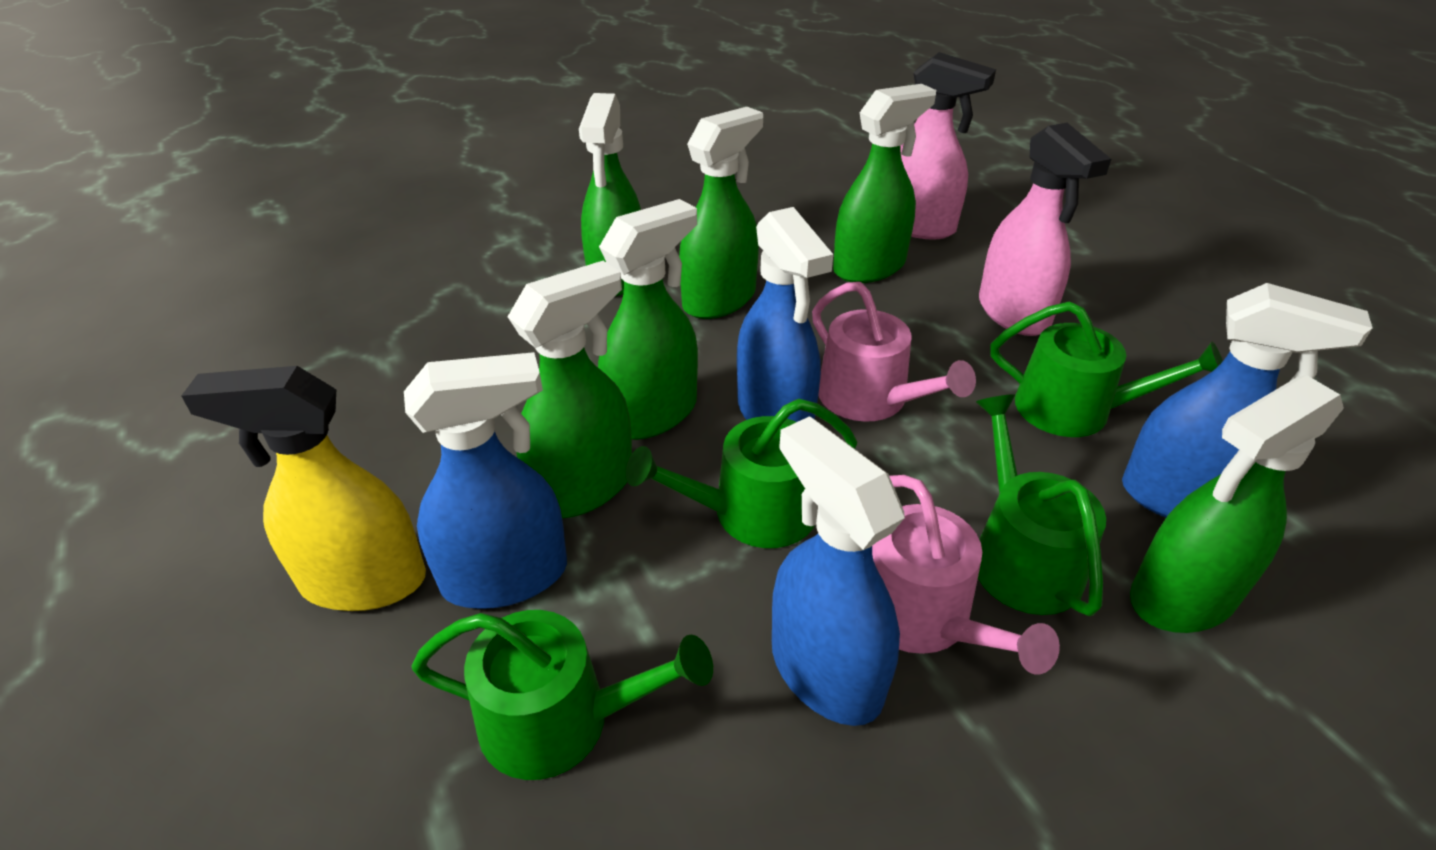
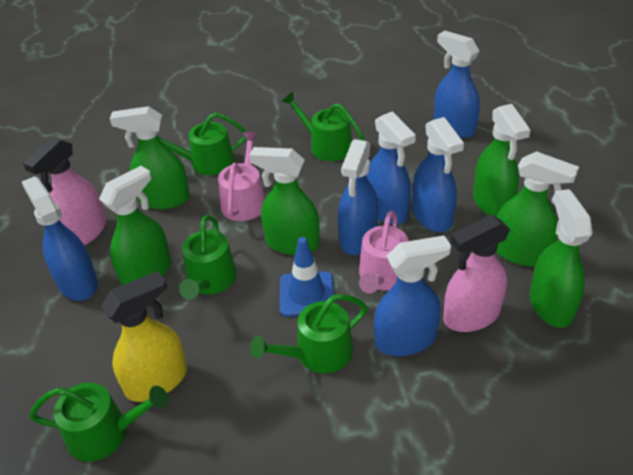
blue spray bottle: [404,352,567,609] [737,207,833,422] [772,416,905,726] [1122,283,1373,518] = 4 -> [22,176,98,301] [338,139,378,255] [367,111,416,225] [374,235,451,356] [412,117,464,232] [434,31,480,138] = 6
blue traffic cone: none = 0 -> [280,237,335,317] = 1
green watering can: [411,610,713,780] [625,399,857,548] [976,394,1106,616] [991,301,1223,437] = 4 -> [29,383,168,462] [158,112,247,175] [179,215,237,299] [250,294,368,373] [281,92,364,161] = 5

